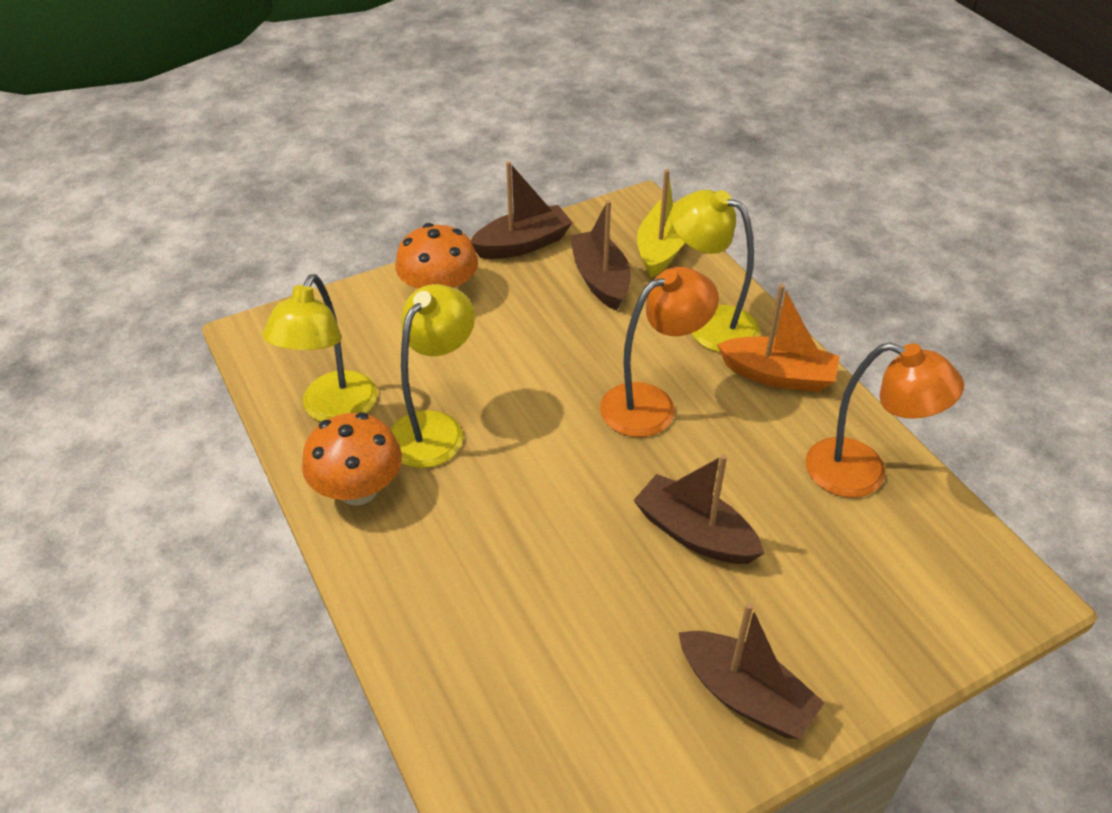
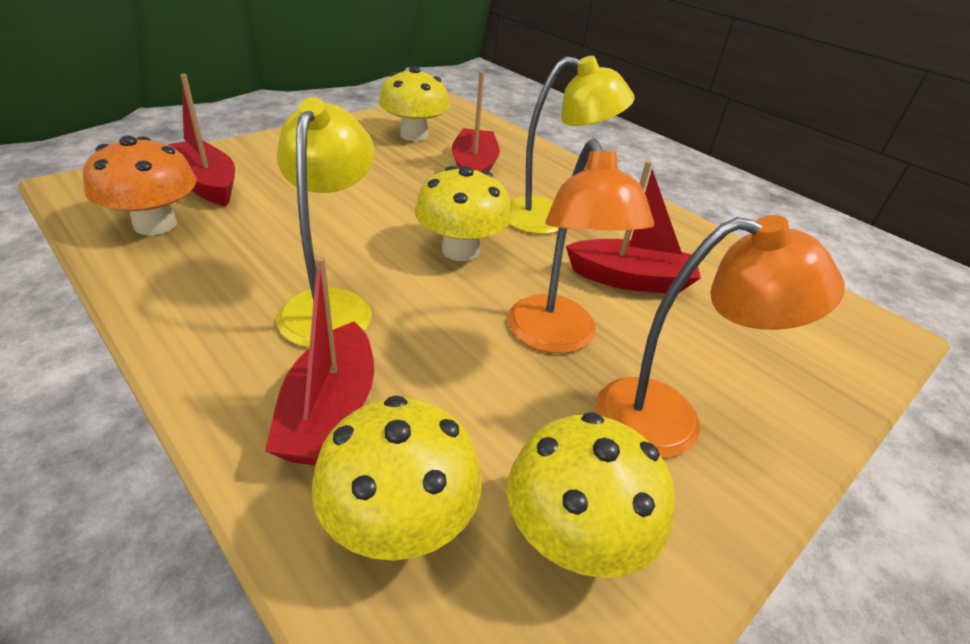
brown boat: [471,161,573,259] [570,200,631,311] [633,454,764,564] [679,603,825,739] = 4 -> none = 0
orange boat: [717,284,840,392] = 1 -> none = 0
orange mushroom: [302,412,402,506] [395,223,478,289] = 2 -> [83,136,196,235] = 1
red boat: none = 0 -> [168,74,235,206] [265,256,374,466] [451,71,500,172] [566,161,701,293] = 4
yellow boat: [637,169,685,278] = 1 -> none = 0
yellow lamp: [262,274,377,422] [390,284,475,468] [671,190,760,352] = 3 -> [276,97,375,348] [509,56,634,234] = 2
yellow mushroom: none = 0 -> [312,395,482,561] [379,66,450,141] [414,166,511,261] [507,412,675,578] = 4

